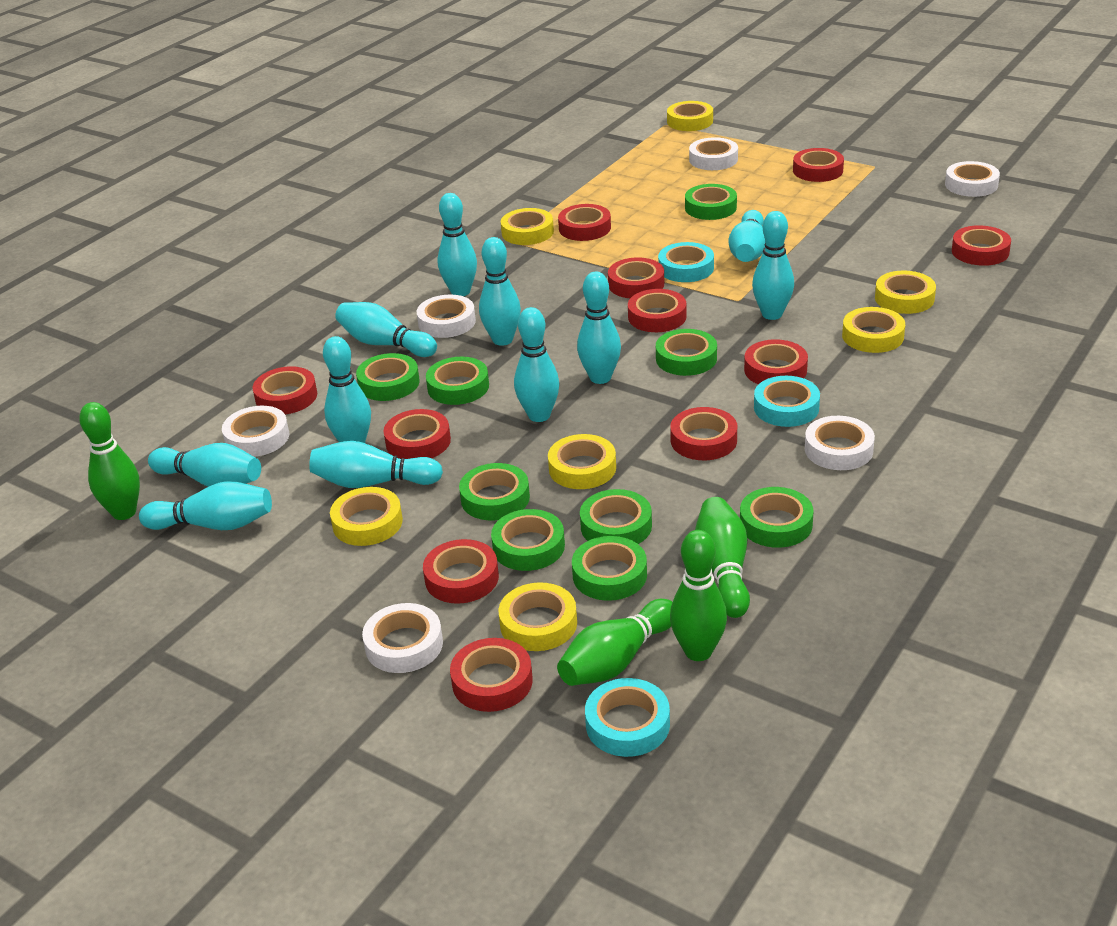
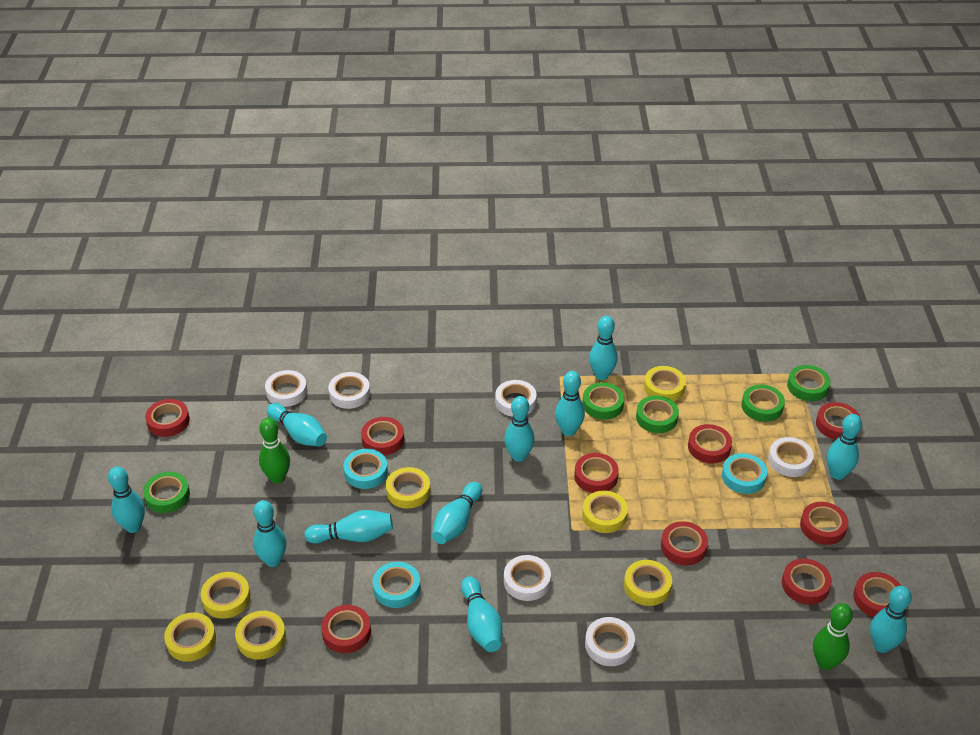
green bowling pin: [79,402,140,520] [557,599,672,686] [670,530,727,661] [695,497,750,618] = 4 -> [259,418,290,484] [813,603,853,670] = 2
green tape: [356,353,420,401] [426,357,489,405] [459,463,530,520] [491,509,565,571] [572,536,647,601] [580,489,652,544] [656,329,717,376] [685,184,737,220] [740,487,814,548] = 9 -> [143,472,190,513] [582,382,624,420] [636,395,679,433] [741,385,785,422] [787,365,830,401] = 5
red tape: [253,366,317,414] [383,409,451,459] [423,539,499,604] [450,638,533,712] [558,204,611,241] [608,258,664,298] [628,289,686,332] [670,407,737,460] [744,339,808,384] [793,148,844,182] [952,225,1011,266] = 11 -> [145,399,190,437] [321,605,371,653] [361,417,404,455] [574,453,619,493] [661,521,708,566] [688,424,732,464] [782,559,832,605] [800,502,848,545] [816,402,860,440] [853,572,901,617] = 10

